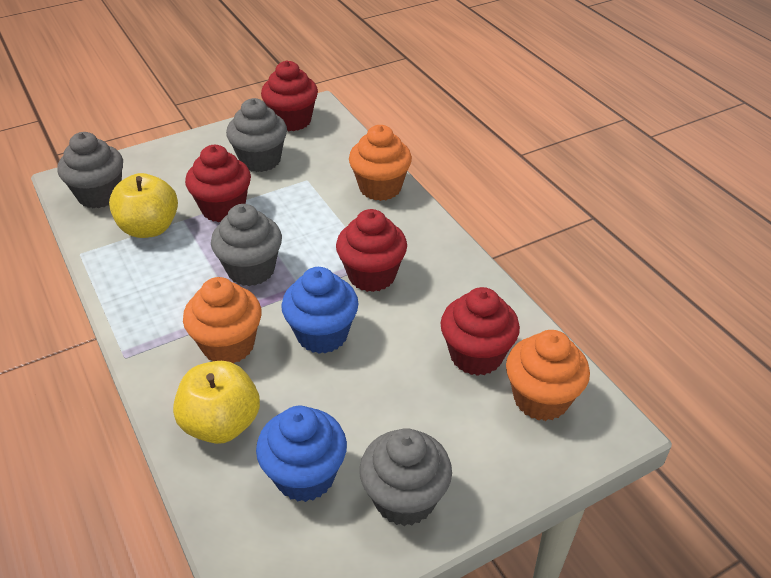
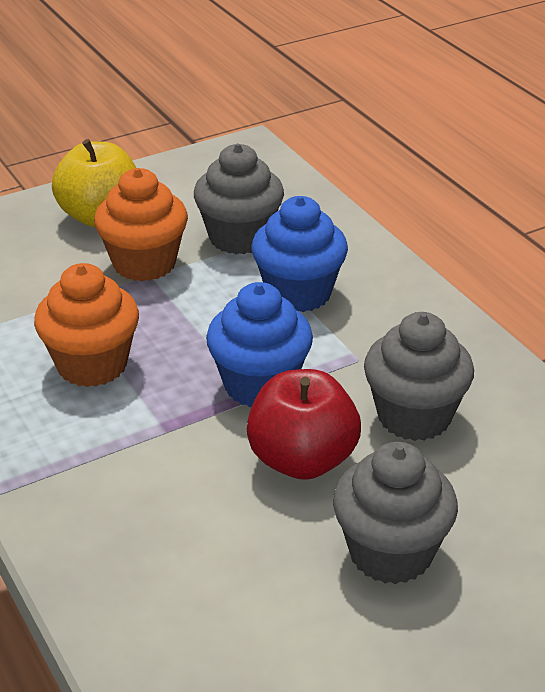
grey cupcake: [57,132,123,208] [211,204,282,286] [226,98,287,172] [360,428,452,526] = 4 -> [194,144,284,254] [333,442,458,584] [364,312,474,441] = 3
orange cupcake: [183,277,262,363] [349,125,412,201] [506,330,590,421] = 3 -> [34,263,139,387] [94,168,188,281] = 2
red apple: none = 0 -> [247,369,361,480] = 1
red cupcake: [185,145,251,222] [261,60,318,131] [336,209,407,292] [440,287,520,376] = 4 -> none = 0
yellow apple: [109,173,178,238] [173,361,260,444] = 2 -> [52,139,136,227] = 1

